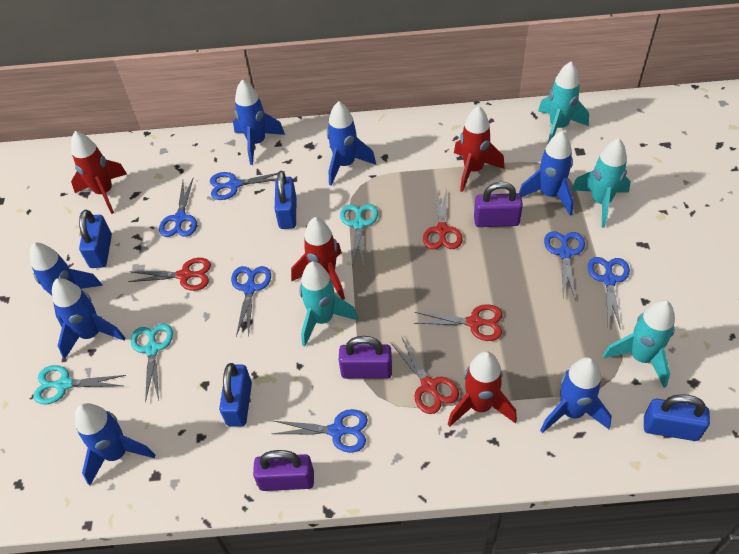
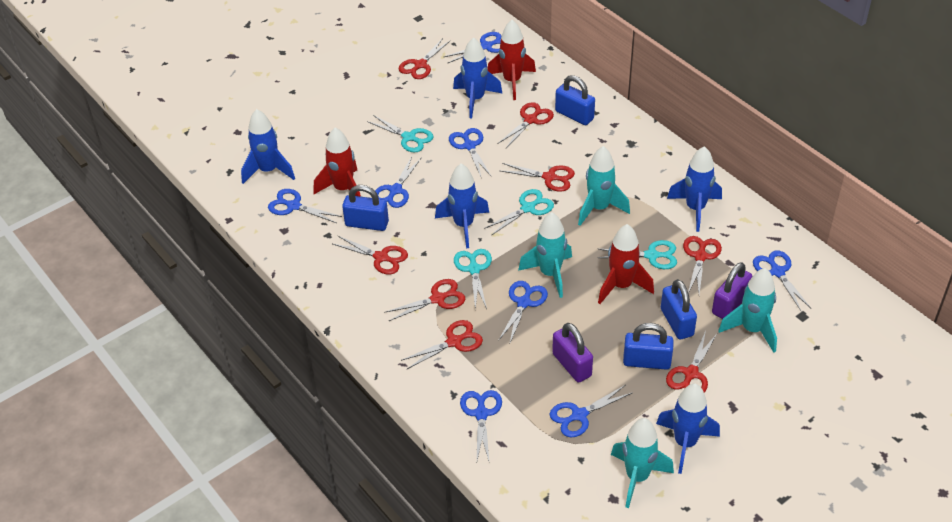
blue rocket: [30,242,103,327] [52,278,125,359] [75,403,155,486] [233,79,285,165] [327,101,376,186] [519,131,574,216] [540,357,612,433] = 7 -> [241,109,295,184] [435,163,489,248] [453,37,503,118] [656,383,720,474] [667,146,722,232] = 5
blue scissors: [159,179,197,237] [210,171,285,200] [231,266,271,337] [272,409,368,453] [544,231,585,301] [587,257,630,329] = 6 -> [268,189,342,223] [375,157,422,208] [444,32,501,63] [449,128,491,179] [460,390,502,461] [498,281,548,345] [550,385,633,437] [753,251,812,311] = 8
purple padlock: [253,450,314,491] [339,336,392,379] [474,182,523,227] = 3 -> [552,323,593,383] [712,262,752,319] = 2
red rocket: [71,131,127,214] [291,217,345,300] [448,351,517,427] [454,106,505,192] = 4 -> [313,128,361,197] [487,20,536,100] [598,224,654,304] = 3
red scissors: [128,258,211,291] [390,336,459,414] [414,304,503,341] [423,188,463,249] = 4 -> [333,235,408,275] [384,279,465,321] [399,38,451,79] [401,320,483,369] [498,102,554,148] [501,163,575,192] [666,331,717,393] [683,236,722,294] = 8
turquoise scissors: [33,365,126,404] [131,323,173,403] [340,204,378,267] = 3 -> [367,115,434,153] [454,249,492,309] [484,189,554,235] [597,240,677,269] = 4

